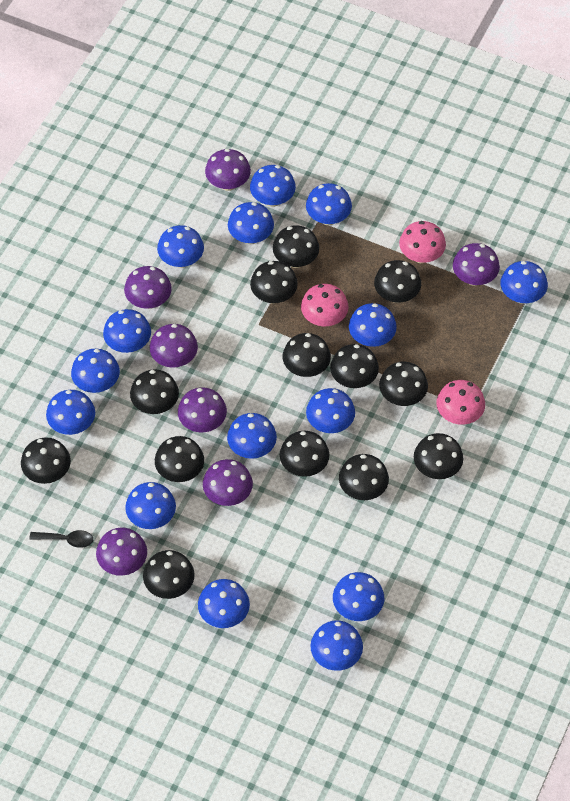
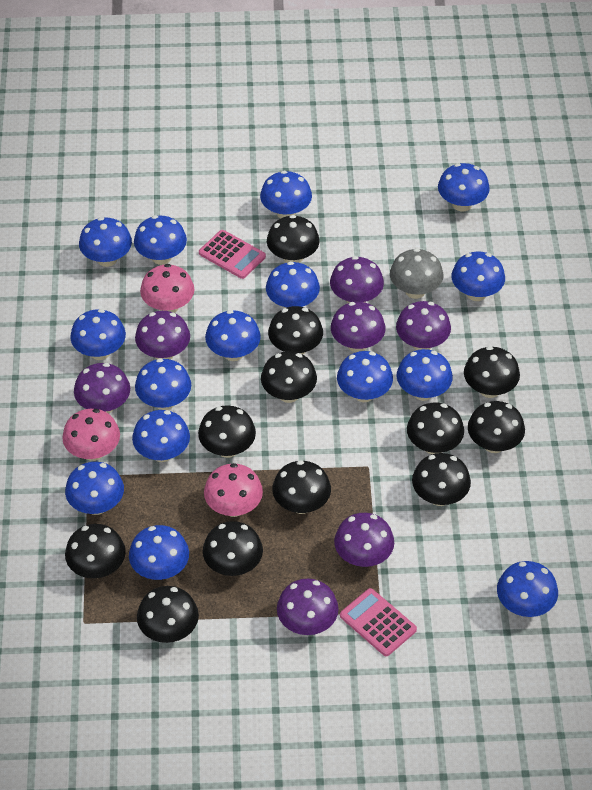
black mushroom: [21,437,71,484] [130,369,179,414] [143,550,195,599] [155,436,204,482] [250,261,298,304] [273,225,319,268] [280,431,329,477] [283,333,331,377] [330,344,379,388] [339,454,389,500] [374,260,421,303] [379,362,428,406] [414,433,463,479] = 13 -> [65,524,126,578] [137,586,199,643] [198,405,256,458] [203,521,263,576] [261,351,317,403] [267,215,320,263] [268,306,323,355] [272,460,331,514] [407,403,464,454] [412,453,471,506] [464,346,520,398] [468,401,525,453] = 12
black spoon: [29,530,93,548] = 1 -> none = 0
grey mushroom: none = 0 -> [390,248,443,299] = 1
pink calculator: none = 0 -> [199,230,266,279] [340,588,417,656] = 2

